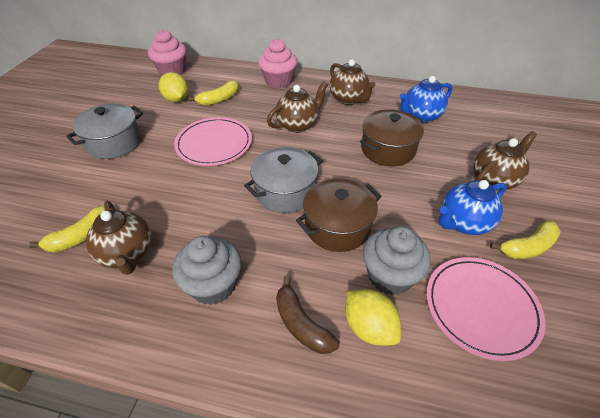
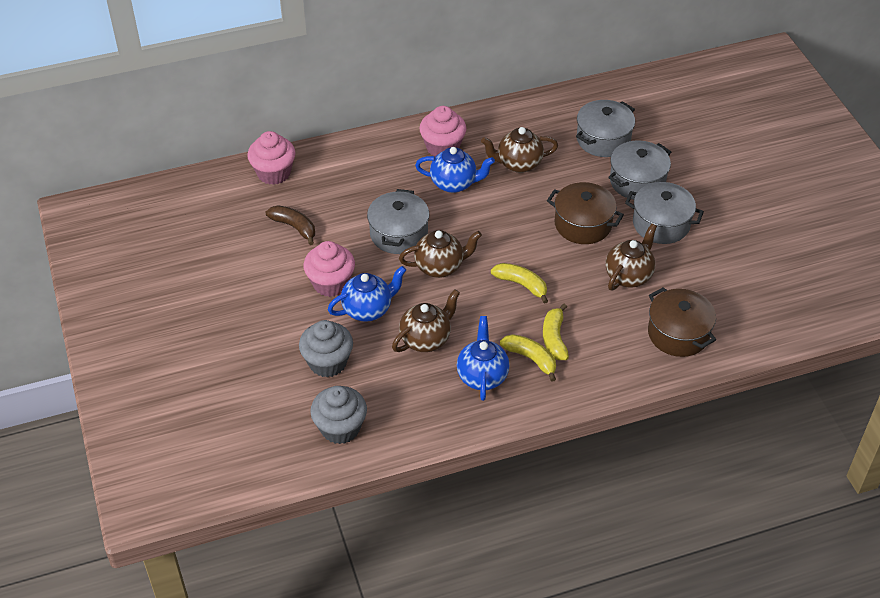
blue teapot: [400,76,452,123] [439,180,507,235] = 2 -> [328,266,406,322] [415,147,495,193] [457,316,510,401] = 3
grey pot: [66,103,143,159] [244,147,323,213] = 2 -> [367,189,429,254] [576,100,635,157] [608,140,671,200] [625,182,704,244] = 4
pink cupcake: [148,29,187,76] [258,39,297,89] = 2 -> [247,131,296,185] [303,241,355,297] [419,106,467,157] = 3
pink plate: [174,117,252,166] [426,257,546,361] = 2 -> none = 0
yellow lemon: [159,72,188,102] [346,289,401,345] = 2 -> none = 0

